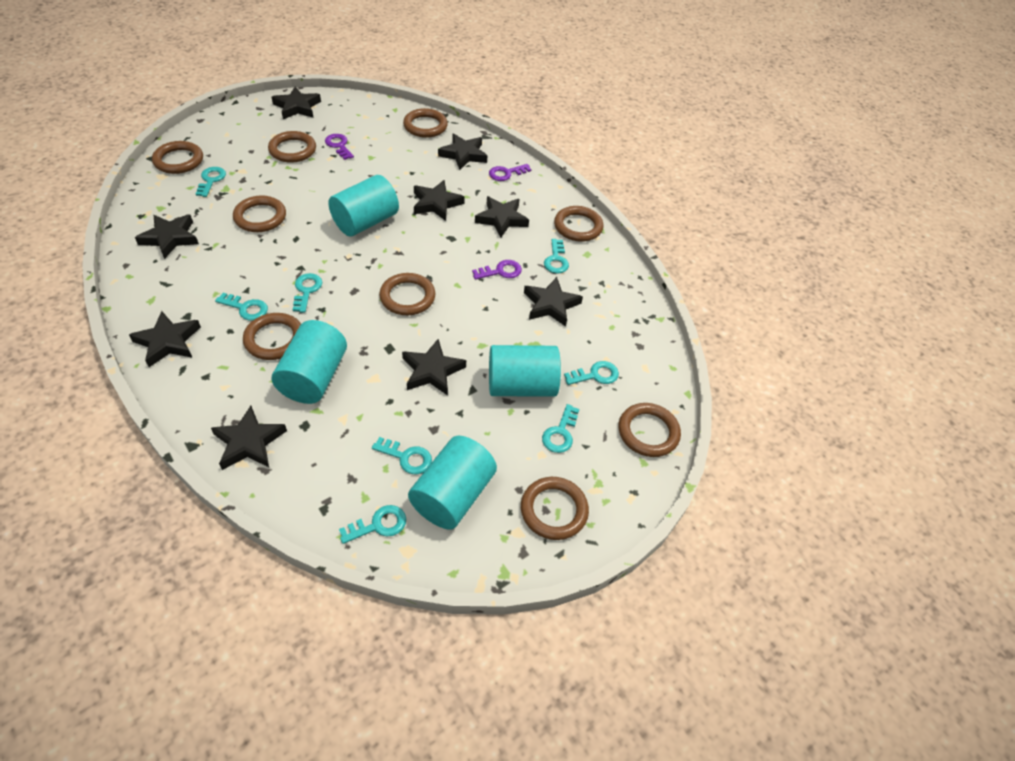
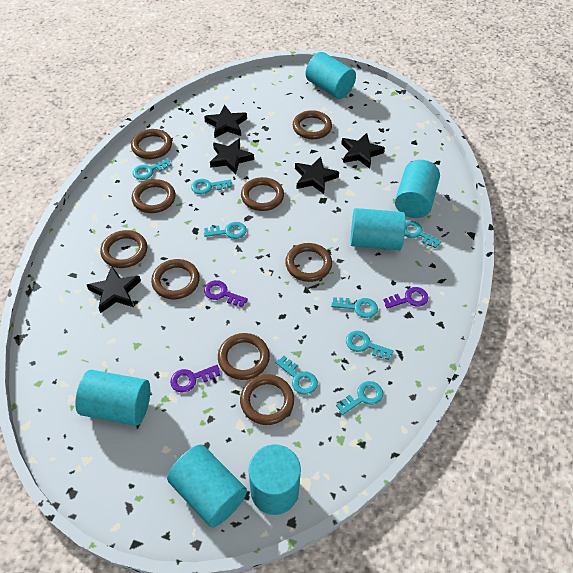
black star: [129,311,201,367] [135,214,199,259] [211,406,287,470] [272,87,321,119] [402,339,466,396] [414,180,465,221] [438,134,487,170] [475,196,529,237] [524,277,583,327] = 9 -> [87,266,141,313] [204,105,247,138] [210,138,254,174] [295,157,339,194] [341,133,385,169] = 5
turquoise cylinder: [272,320,347,404] [328,175,399,237] [408,436,497,530] [489,345,561,397] = 4 -> [75,370,150,426] [167,444,247,528] [248,444,301,515] [306,52,356,99] [350,208,406,250] [395,160,440,218] = 6

